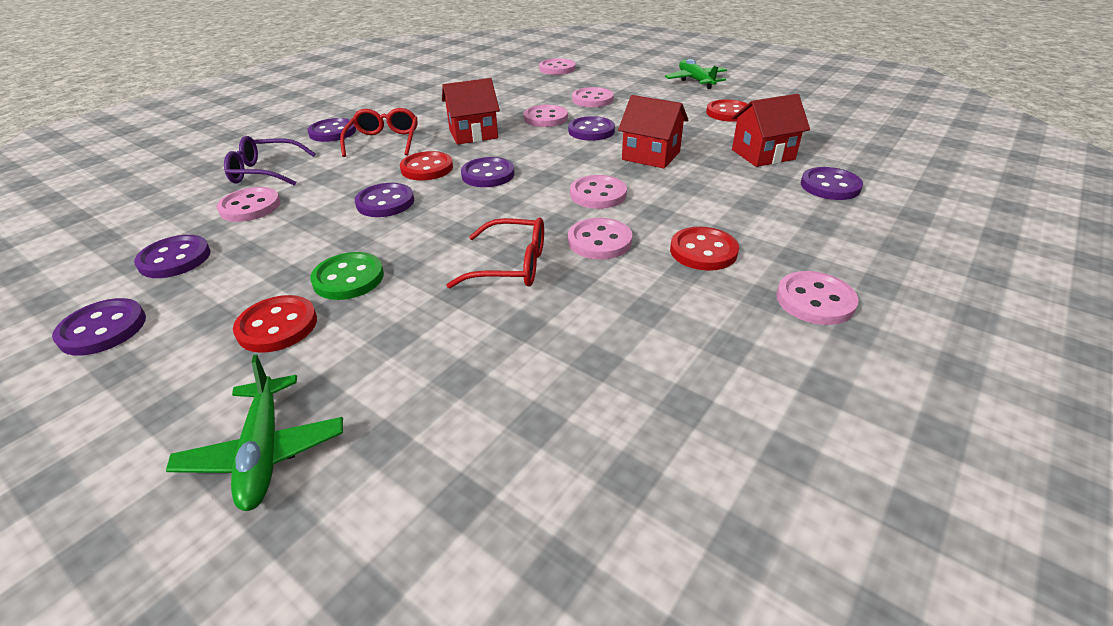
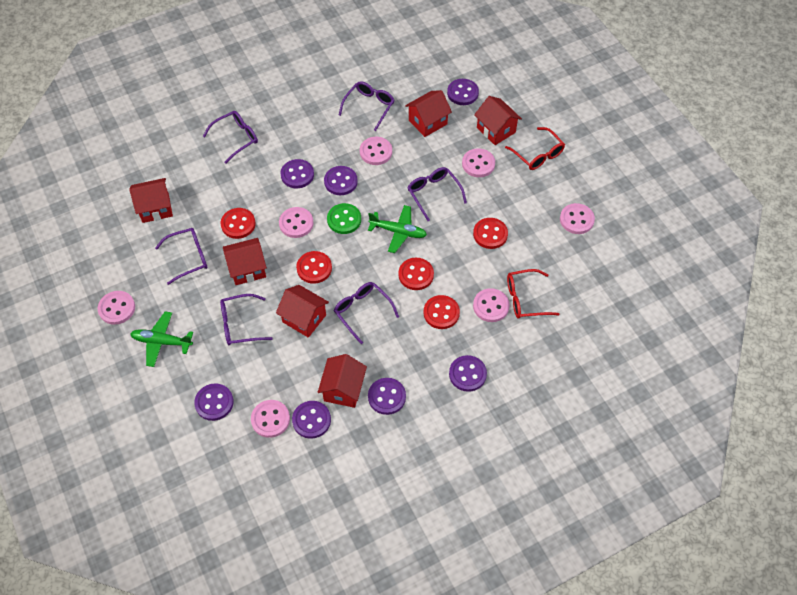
purple glasses: [224,136,316,186] = 1 -> [155,228,208,285] [203,111,258,164] [220,294,273,345] [334,282,399,344] [339,81,394,131] [408,167,467,221] = 6
red button: [233,295,317,353] [400,151,453,180] [670,227,739,271] [706,99,748,122] = 4 -> [220,208,256,239] [296,251,332,284] [398,258,434,290] [423,295,460,329] [473,218,508,249] = 5
red house: [442,78,500,145] [618,95,689,169] [732,94,810,167] = 3 -> [129,178,173,223] [223,238,267,285] [276,285,329,338] [318,354,367,408] [405,90,452,137] [474,96,522,145] = 6

